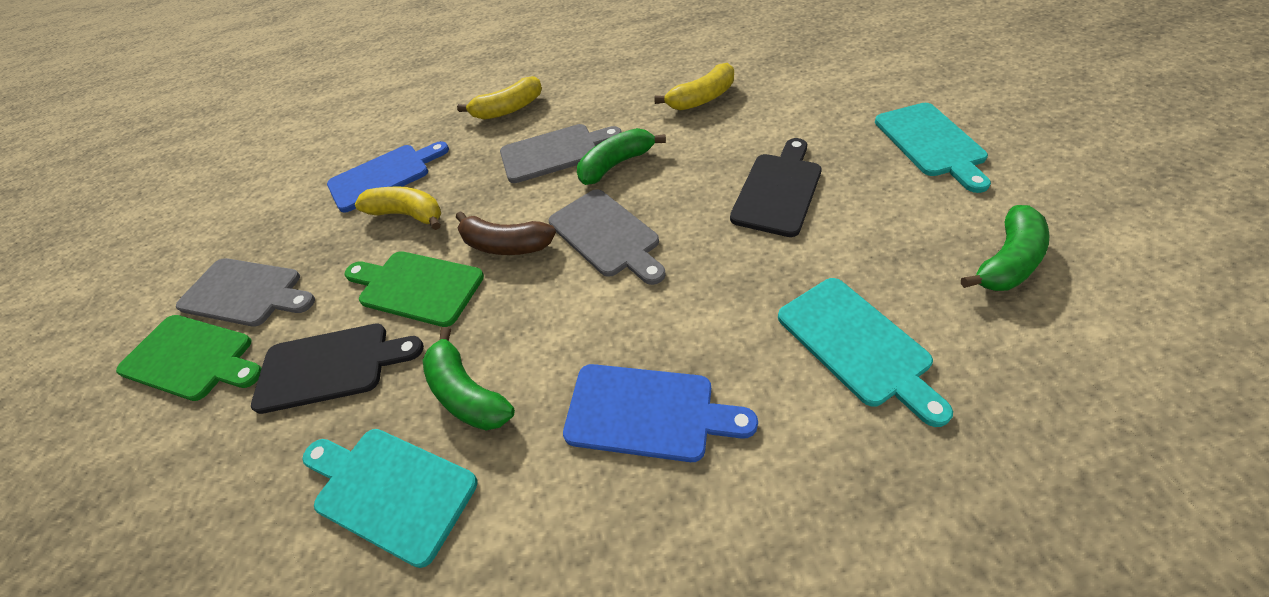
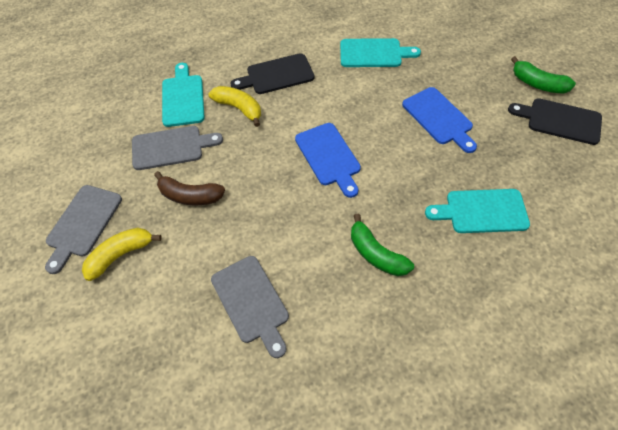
green banana: [423,327,515,430] [577,128,666,185] [961,205,1050,291] = 3 -> [351,214,414,276] [511,56,576,94] = 2
green cutting board: [116,315,262,401] [345,251,484,327] = 2 -> none = 0
yellow banana: [355,187,441,230] [457,76,542,120] [654,63,734,111] = 3 -> [82,228,162,281] [208,86,261,127] = 2

